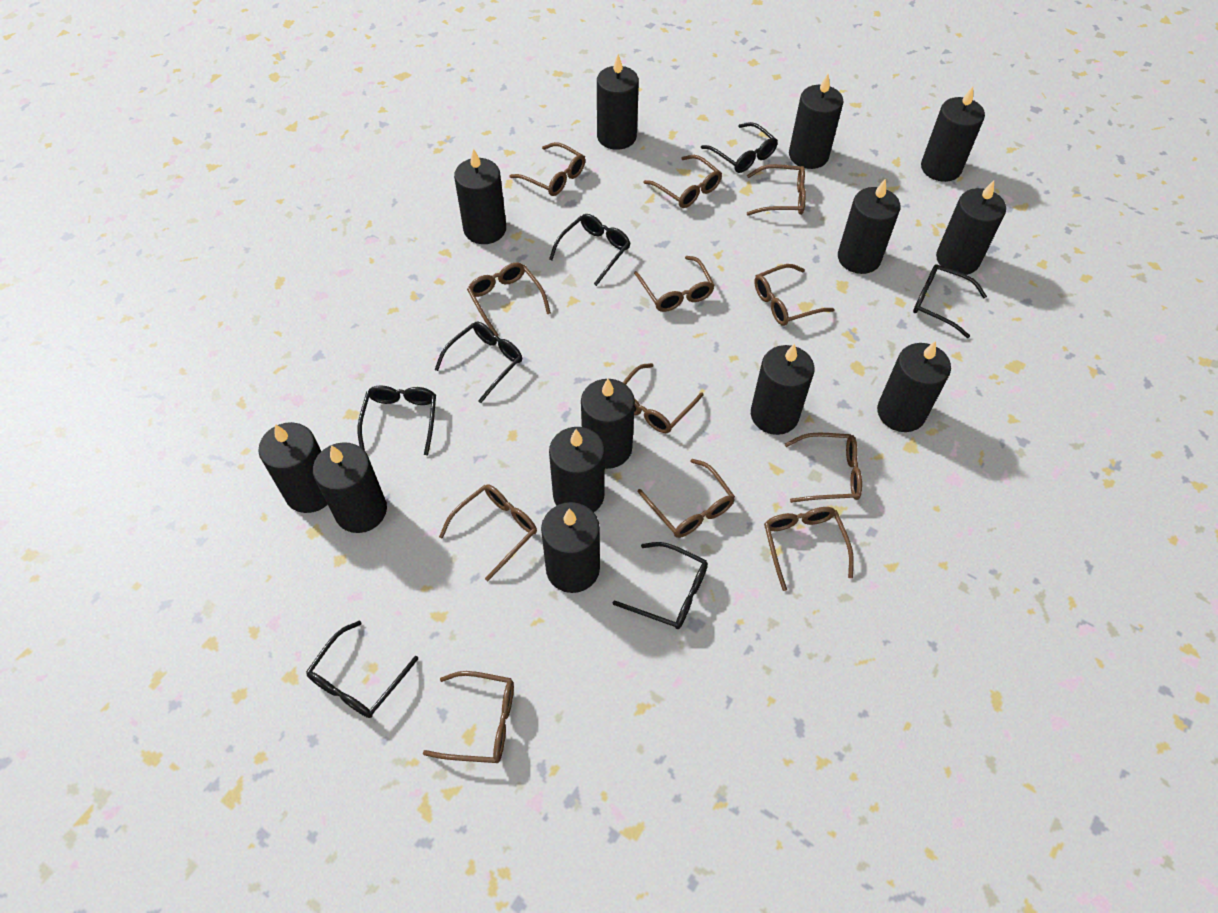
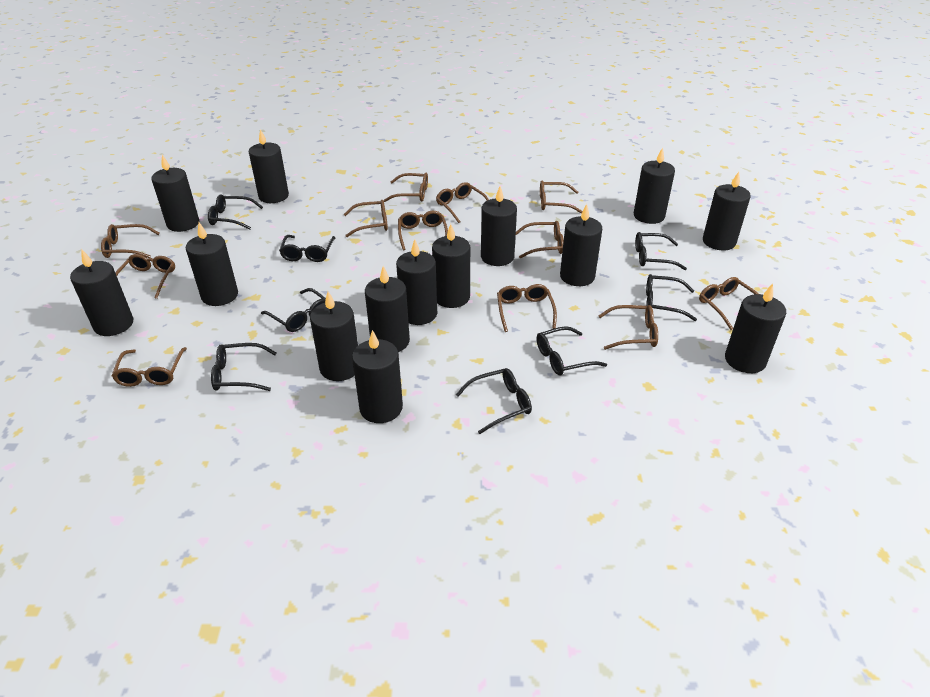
black candle: [258,422,328,513] [313,442,387,533] [454,148,506,244] [541,502,600,593] [549,427,605,512] [581,379,635,469] [597,54,639,150] [751,343,814,435] [789,74,844,169] [838,179,900,274] [877,341,951,432] [921,86,985,182] [936,180,1006,275] = 13 -> [70,250,134,336] [151,155,199,232] [186,222,238,306] [249,129,289,203] [310,291,358,381] [352,330,403,423] [365,266,410,352] [396,239,437,325] [432,224,470,308] [481,186,517,266] [560,204,602,286] [634,147,675,224] [703,172,751,250] [725,283,786,373] = 14
black glasses: [306,620,418,718] [358,386,436,455] [435,322,522,403] [549,214,631,286] [613,542,708,629] [701,122,778,173] [913,264,987,338] = 7 -> [208,194,263,230] [211,343,277,391] [261,288,326,332] [279,235,336,262] [456,368,532,434] [537,326,607,375] [635,232,687,270] [646,274,697,321] = 8

